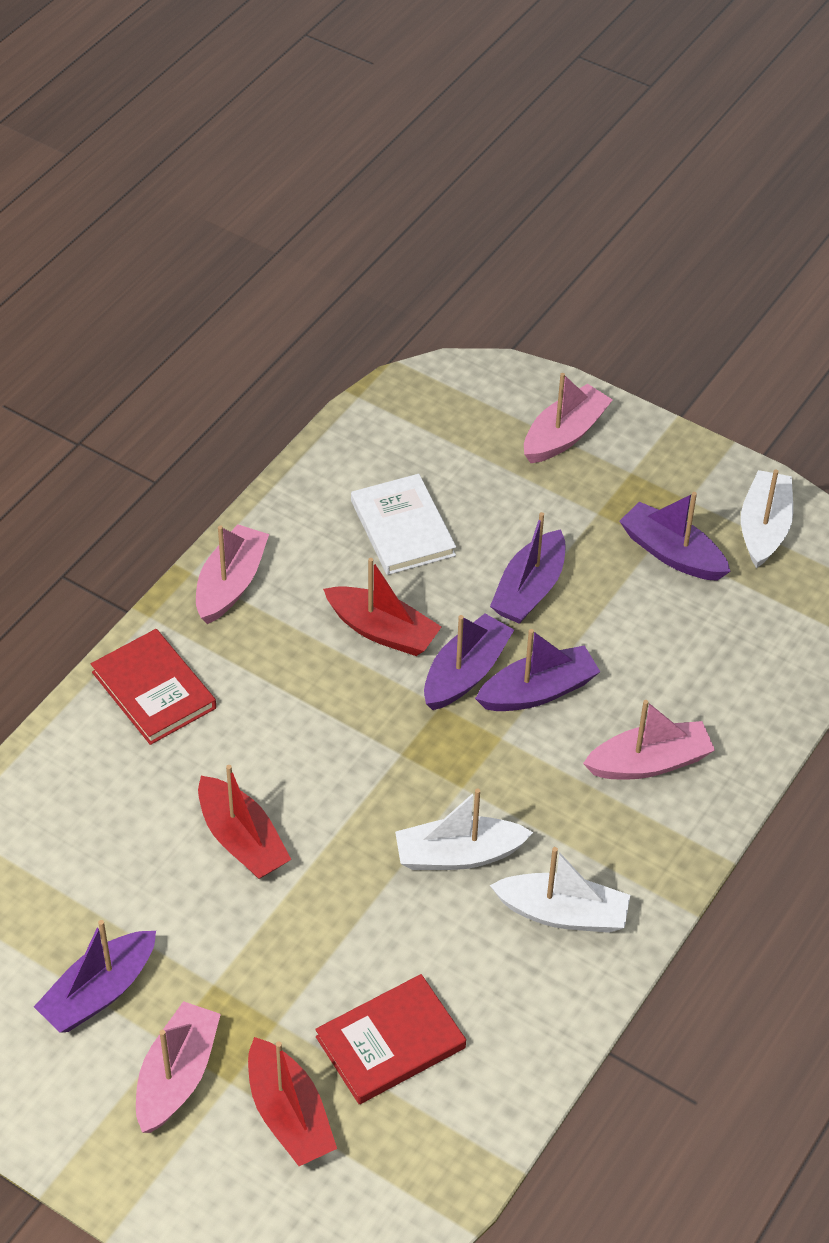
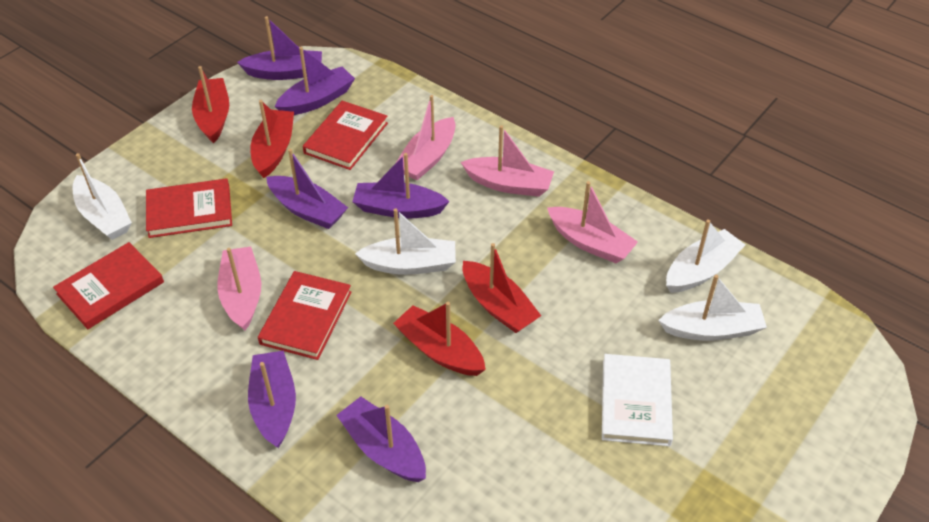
purple boat: [34,920,156,1033] [424,614,514,710] [475,629,600,711] [490,512,566,624] [619,492,731,581] = 5 -> [237,16,322,80] [248,351,296,448] [266,149,348,229] [274,47,355,115] [336,397,426,482] [352,153,450,219] = 6
red boat: [198,765,292,879] [248,1037,337,1166] [323,558,441,656] = 3 -> [192,66,229,143] [250,100,294,178] [393,302,486,376] [463,243,541,333] = 4
red book: [91,629,216,745] [315,974,466,1104] = 2 -> [53,242,164,329] [146,178,232,238] [258,271,352,360] [303,101,388,170] = 4
white boat: [395,788,533,870] [490,847,630,933] [741,470,793,568] = 3 -> [72,153,132,240] [355,208,456,275] [658,275,767,341] [666,220,745,293] = 4

